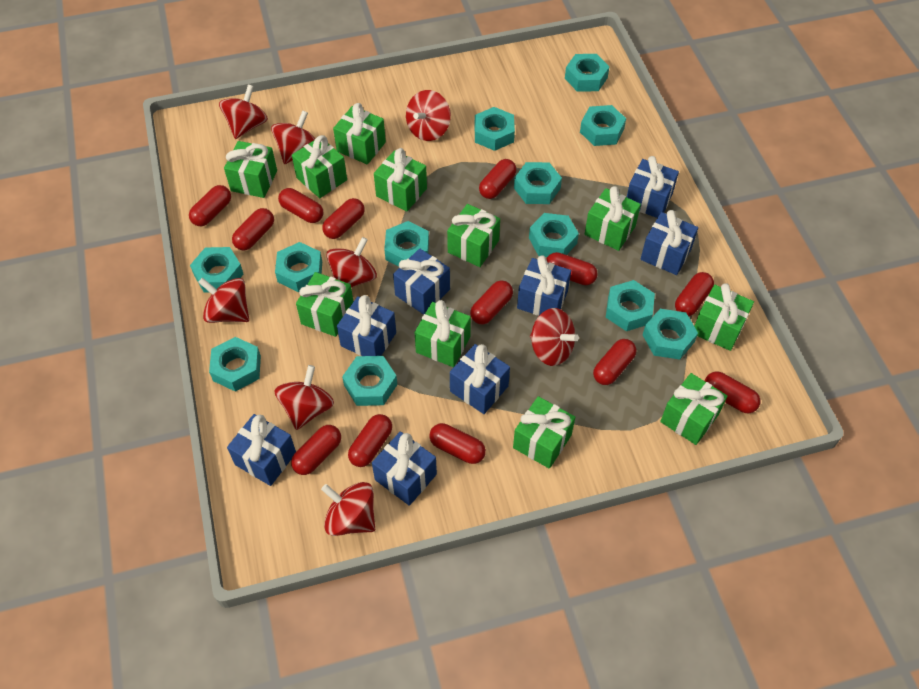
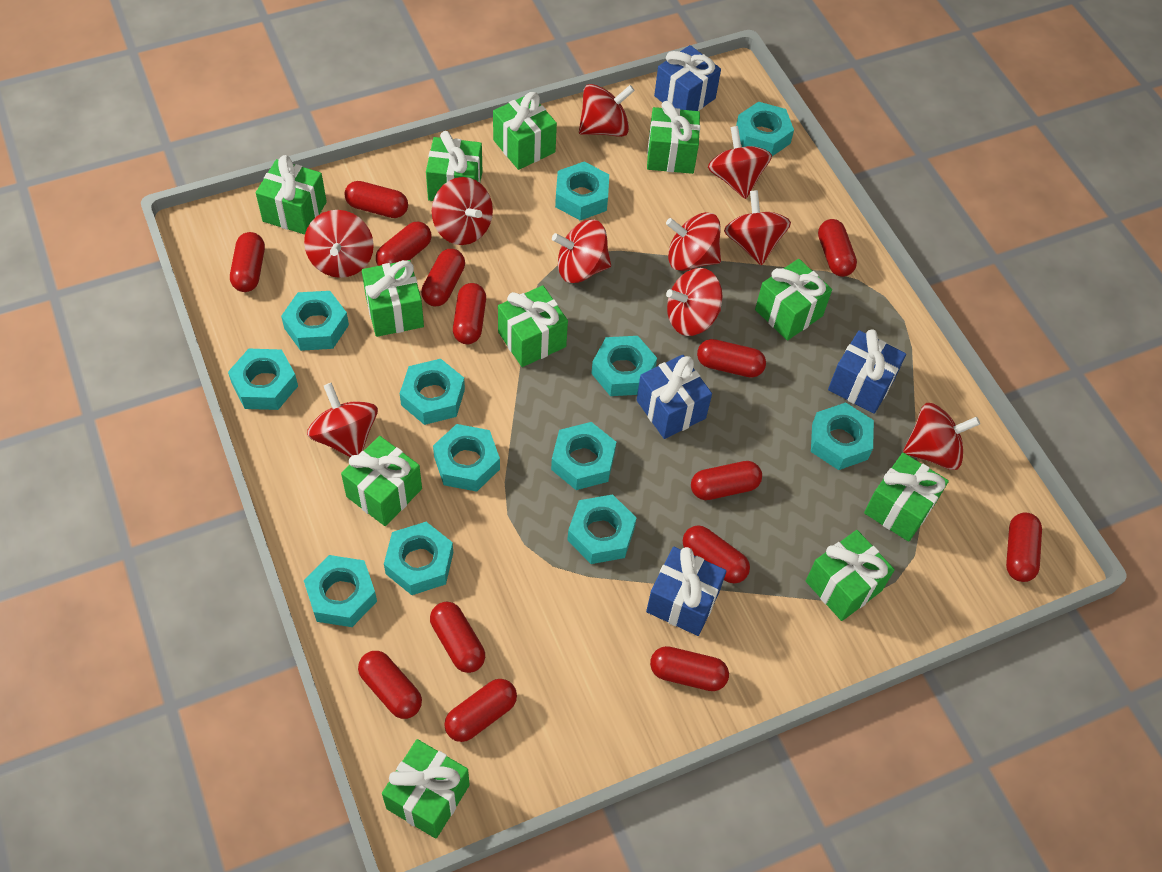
blue gift: [227,414,296,486] [337,295,396,356] [372,431,437,506] [393,248,450,315] [450,344,510,414] [517,255,571,316] [627,156,679,218] [641,210,698,275] = 8 -> [637,355,712,439] [646,547,726,636] [654,45,721,111] [828,329,906,414] = 4
red capsule: [189,185,231,226] [232,208,274,250] [278,188,323,223] [291,425,341,475] [322,198,365,239] [348,414,392,467] [429,423,486,464] [470,280,513,324] [479,159,516,199] [546,252,598,285] [593,339,636,385] [675,272,714,316] [705,371,761,413] = 13 -> [230,232,265,292] [345,181,408,218] [358,651,422,719] [376,221,431,266] [421,249,465,306] [430,602,485,673] [444,679,517,742] [453,283,486,344] [650,646,729,691] [683,525,750,583] [691,461,762,500] [697,339,766,378] [818,219,857,277] [1006,513,1042,582] = 14
red spinning top: [198,277,249,323] [219,84,268,139] [271,110,315,164] [274,365,334,430] [321,482,375,536] [326,237,377,288] [406,90,451,141] [530,308,579,366] = 8 -> [304,210,374,278] [307,383,378,457] [432,177,493,245] [552,220,611,283] [579,84,635,137] [666,212,721,271] [666,268,722,336] [708,126,772,199] [724,190,791,266] [903,403,980,470] = 10

